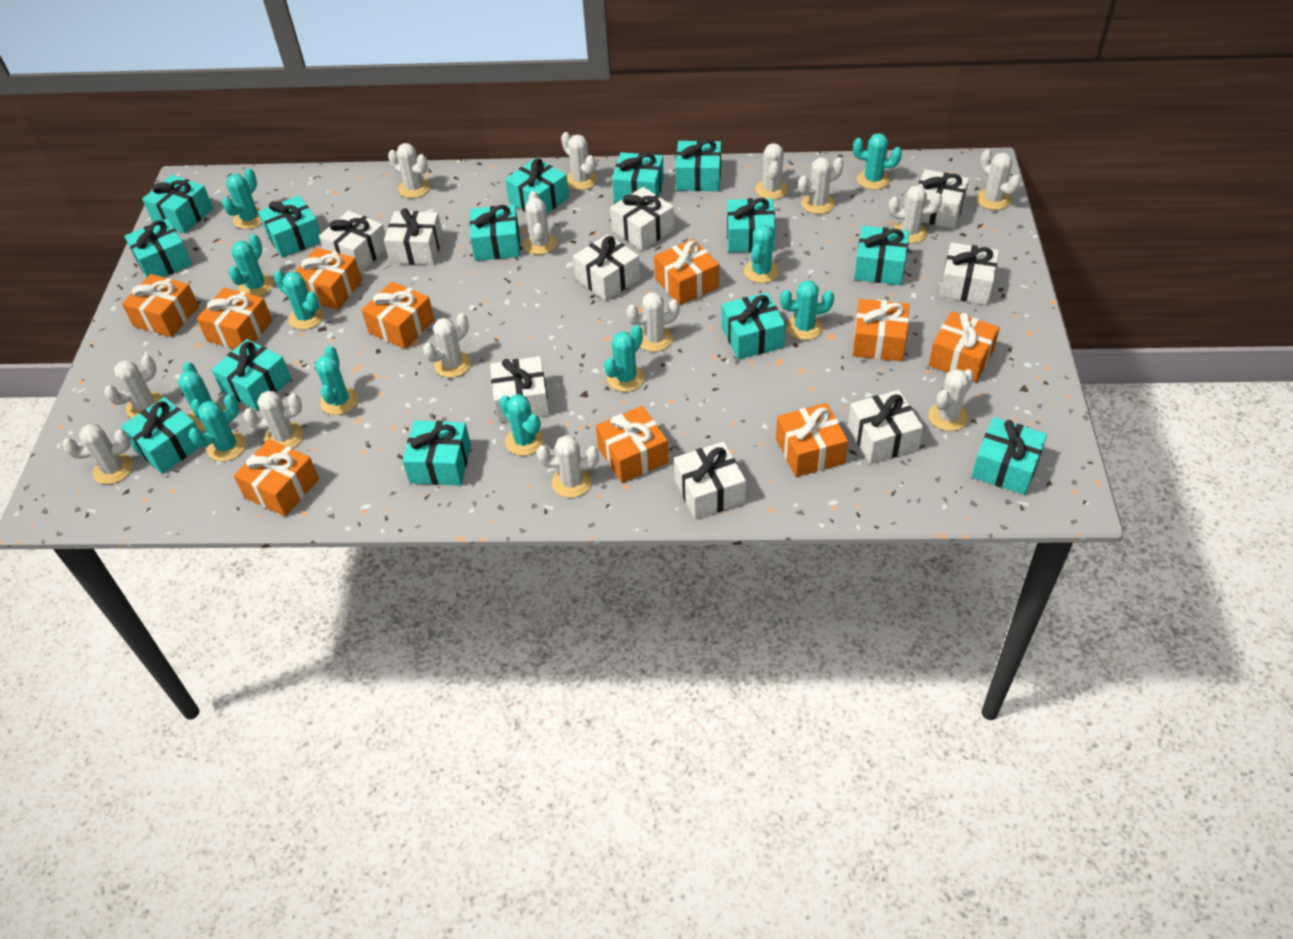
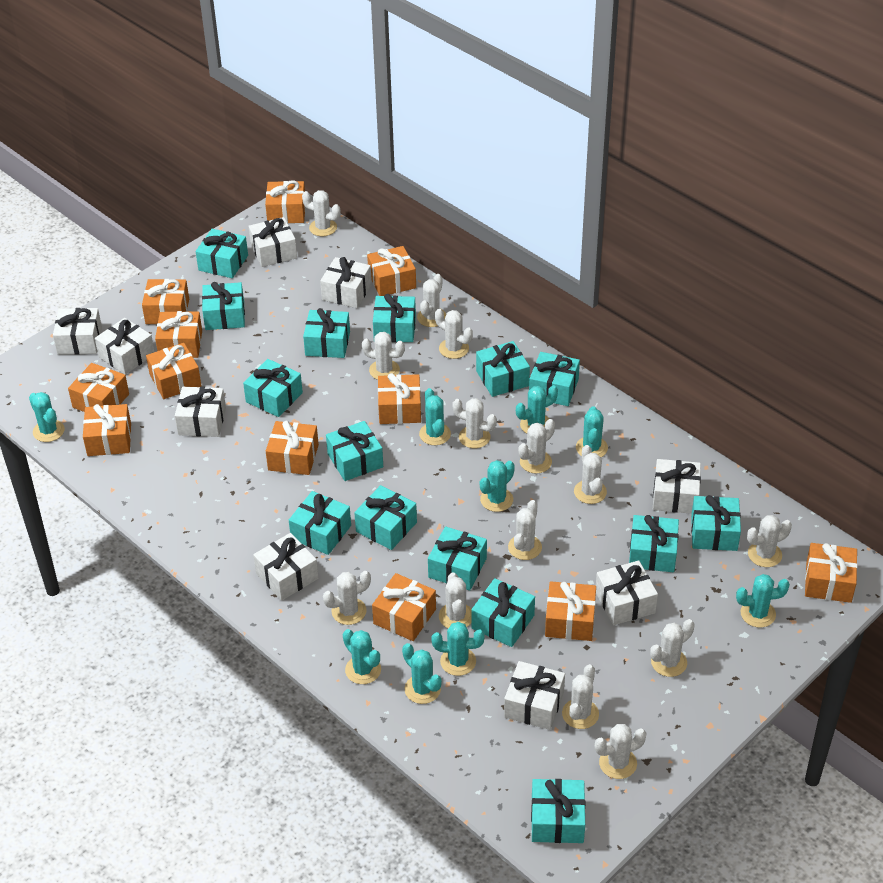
orange gift: [122,274,199,337] [197,288,273,349] [234,439,319,516] [295,248,362,310] [362,281,435,349] [596,406,669,483] [654,238,719,305] [776,403,848,477] [852,299,909,361] [928,311,1000,383] = 10 -> [68,363,129,412] [83,404,131,456] [142,279,189,324] [146,343,201,399] [155,311,202,358] [265,180,306,223] [266,421,319,475] [367,246,416,296] [372,573,436,641] [378,373,421,424] [545,581,596,641] [805,543,858,603] = 12
turquoise cactus: [178,362,226,430] [189,394,246,461] [222,168,262,229] [228,234,273,297] [274,270,324,330] [315,346,358,415] [499,394,545,456] [604,325,645,392] [744,225,779,283] [780,280,834,340] [853,133,902,190] = 11 -> [29,392,65,442] [343,629,381,684] [402,643,442,704] [419,388,451,445] [431,622,485,676] [480,460,515,512] [516,385,558,433] [576,406,608,457] [736,574,790,628] = 9
turquoise gift: [121,397,200,474] [124,219,193,277] [142,175,213,233] [211,339,291,410] [258,195,321,258] [403,421,471,486] [470,205,520,261] [505,158,569,213] [612,152,664,203] [675,140,721,191] [721,292,786,359] [727,198,776,253] [854,226,909,285] [972,417,1047,495] = 14 -> [196,229,248,278] [202,282,245,330] [243,359,303,417] [289,491,351,555] [303,308,350,358] [326,421,383,481] [354,485,417,550] [373,294,416,342] [428,527,487,590] [471,578,535,647] [476,341,530,397] [529,352,580,406] [531,779,586,843] [629,515,679,572] [691,495,741,551] = 15

